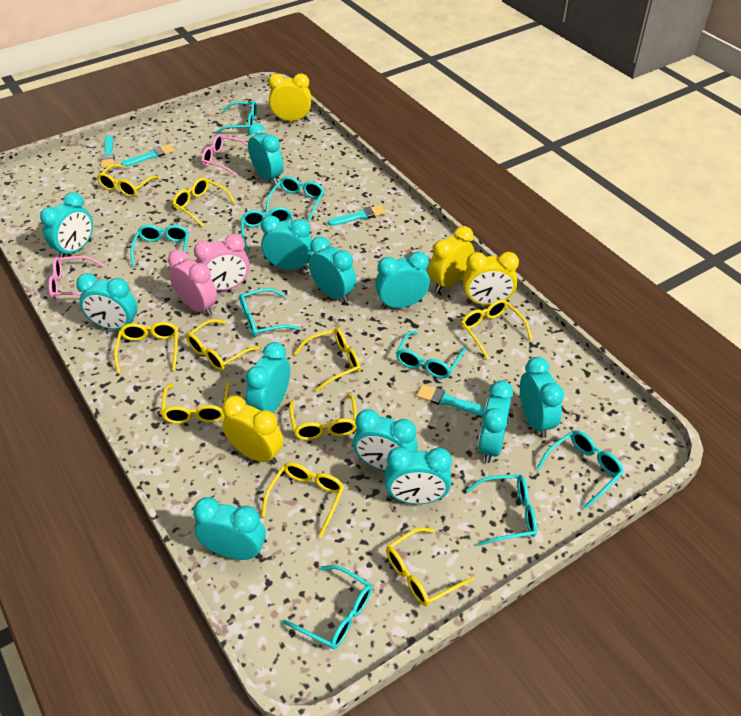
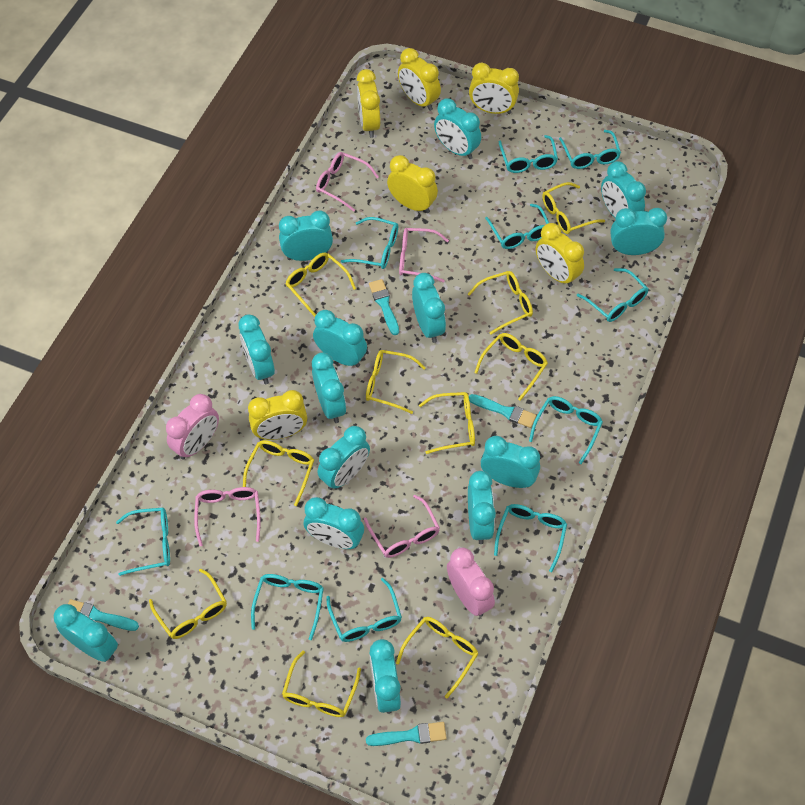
pink glasses: [48,256,104,299] [201,134,248,177] = 2 -> [194,487,261,546] [316,152,379,212] [364,495,440,558] [399,228,449,282] = 4
turquoise clock: [40,192,93,258] [76,273,137,330] [193,497,266,560] [245,342,290,413] [248,123,284,185] [261,215,312,270] [309,237,356,303] [353,409,418,471] [375,251,430,309] [385,447,452,504] [478,380,513,463] [520,357,564,438] = 12 -> [54,604,118,662] [238,314,275,384] [279,211,333,261] [304,497,364,549] [312,352,346,423] [313,310,367,367] [318,426,370,490] [369,639,401,714] [412,273,446,343] [434,99,481,159] [468,471,496,544] [481,436,540,488] [601,161,646,219] [610,208,667,255] = 14
turquoise glasses: [130,225,189,267] [215,101,257,134] [239,288,300,337] [241,207,294,253] [266,176,324,222] [282,565,372,649] [396,331,466,378] [466,475,537,546] [537,430,624,509] = 9 -> [116,508,170,576] [251,574,324,640] [326,578,402,642] [341,217,398,269] [485,204,549,249] [494,504,567,572] [499,135,558,173] [529,396,603,464] [559,130,621,169] [577,268,648,322] = 10
yellow clock: [222,396,283,464] [268,73,311,121] [429,226,474,292] [463,252,519,305] = 4 -> [248,390,307,440] [357,69,380,138] [387,155,438,213] [398,48,441,111] [469,63,519,114] [536,223,584,287] = 6

